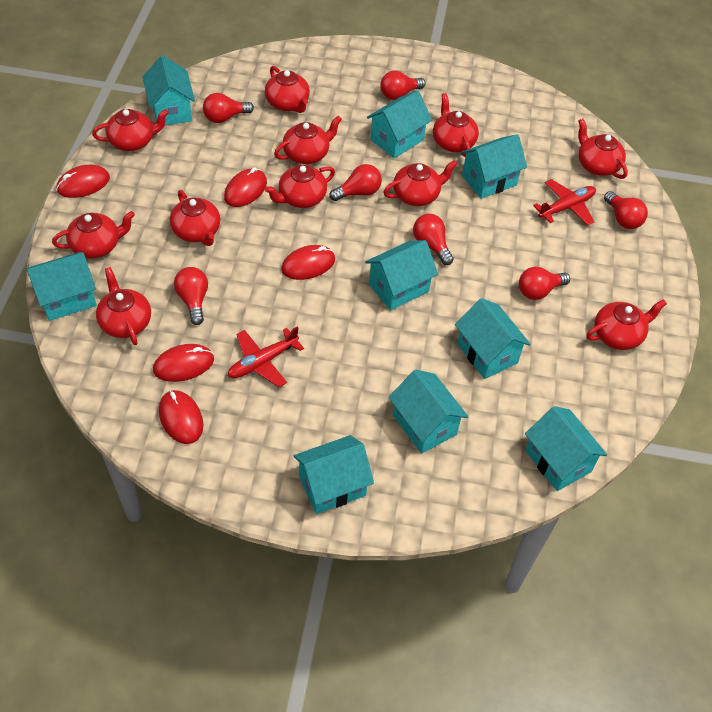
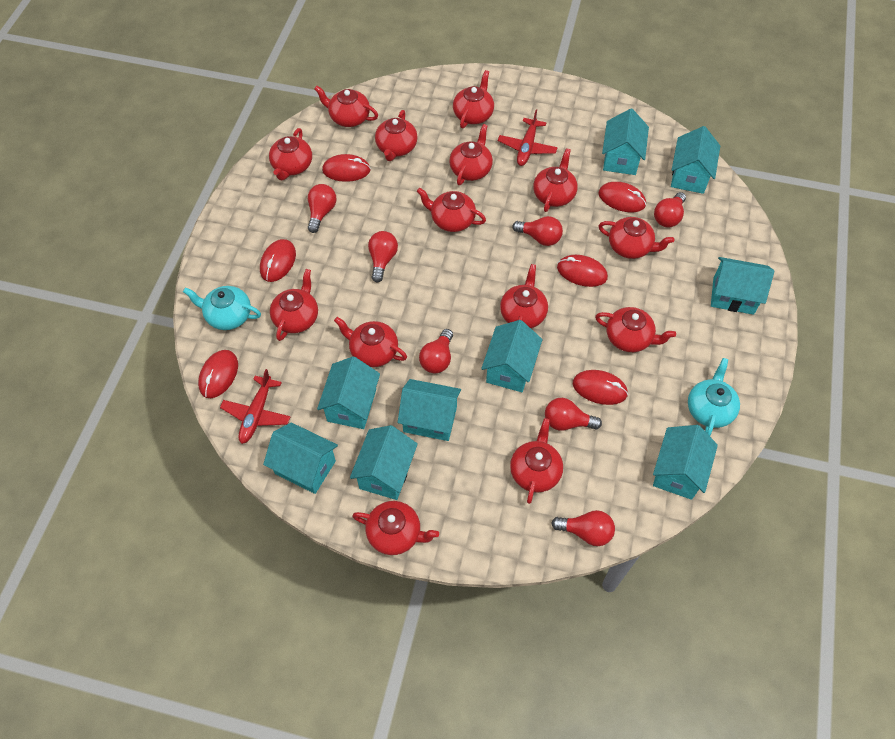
red mouse: [56,165,110,198] [153,344,214,382] [159,390,203,444] [224,167,267,207] [281,245,335,280] = 5 -> [198,350,238,398] [260,239,296,282] [322,154,371,182] [557,255,608,287] [573,370,628,405] [598,182,646,212] = 6
red teapot: [52,211,135,258] [92,109,169,151] [96,267,151,345] [170,190,220,246] [265,66,310,113] [265,165,335,208] [274,115,342,164] [383,160,457,206] [433,93,479,157] [578,118,628,179] [586,299,667,350] = 11 -> [269,128,312,180] [270,269,318,341] [314,86,378,127] [334,317,407,367] [352,501,439,555] [375,110,418,161] [417,188,486,232] [449,124,493,185] [453,70,494,128] [500,264,548,328] [510,418,563,504] [533,148,578,212] [595,307,676,352] [599,217,674,259] = 14
turquoise teapot: none = 0 -> [183,286,261,330] [688,358,740,436] = 2

